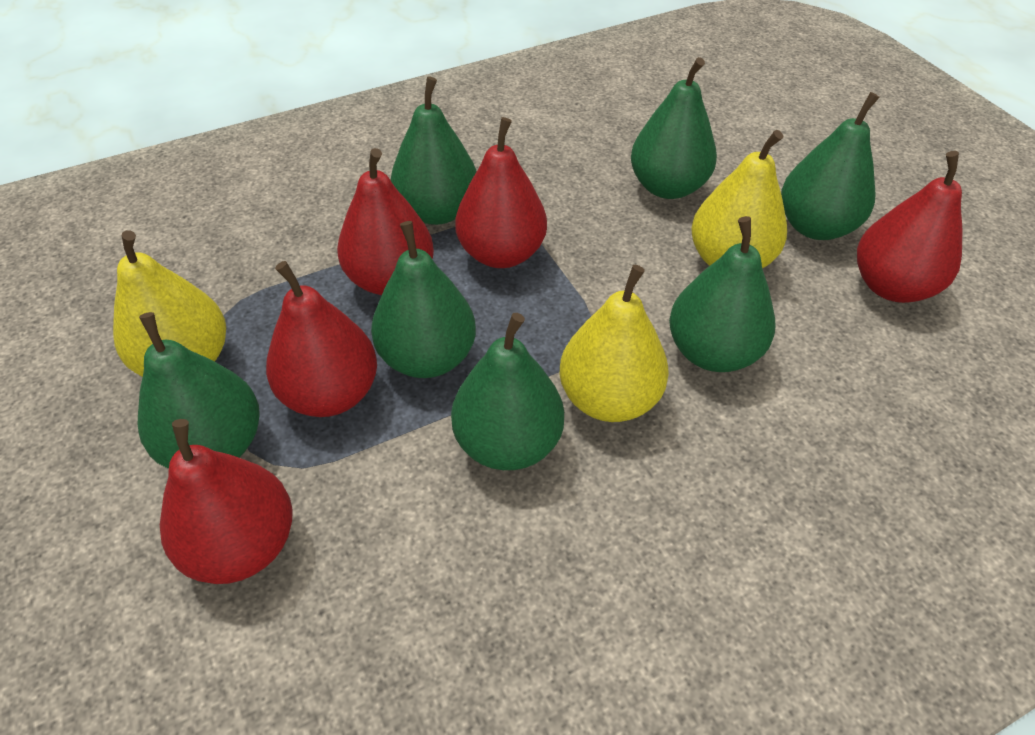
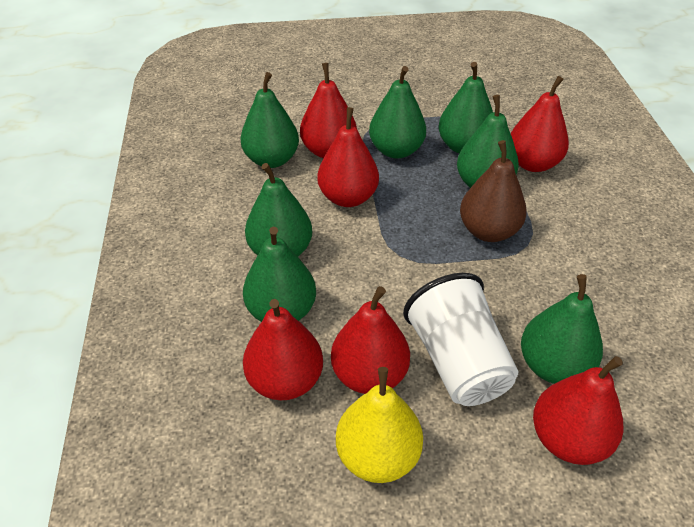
brown pear: none = 0 -> [460,140,527,242] = 1
red pear: [160,419,293,584] [266,261,377,417] [337,148,434,295] [455,117,547,268] [857,151,962,303] = 5 -> [243,299,323,400] [300,63,357,158] [317,107,379,207] [331,286,410,394] [511,76,569,172] [533,356,623,465] = 6
white cup: none = 0 -> [403,273,518,406] = 1
yellow pear: [113,230,226,377] [559,265,669,422] [691,130,787,268] = 3 -> [336,367,423,483] = 1

